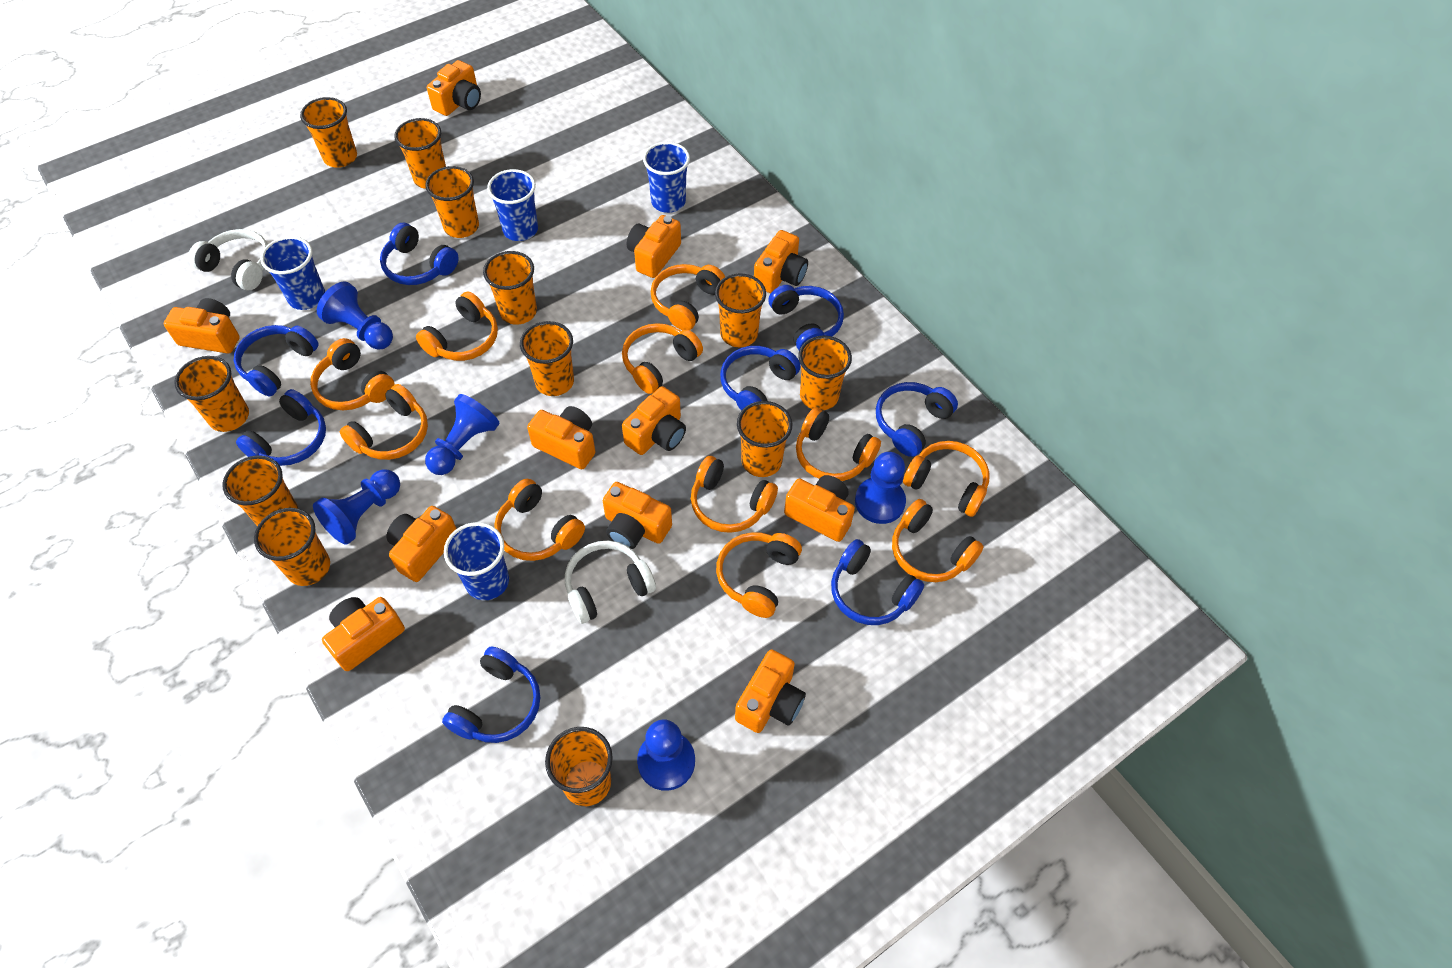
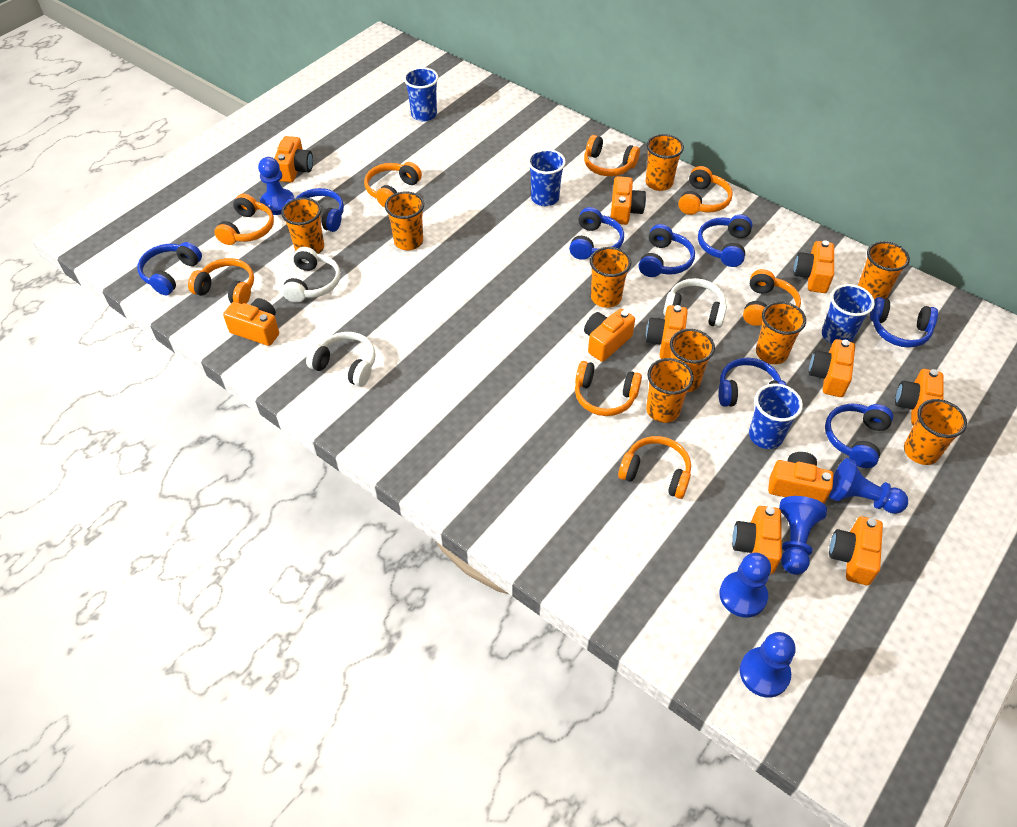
orange cup: [174,356,249,432] [222,455,298,526] [254,508,330,586] [300,97,357,168] [394,118,446,189] [425,166,479,238] [483,251,537,325] [520,321,574,396] [545,727,613,806] [715,274,766,347] [737,401,793,477] [798,335,852,410] = 12 -> [281,197,324,254] [385,192,424,250] [590,247,631,308] [645,134,684,191] [646,358,694,423] [670,329,715,392] [756,302,806,364] [858,241,910,300] [904,399,967,465] = 9
orange headphones: [310,338,395,411] [340,384,428,460] [416,292,498,361] [494,479,585,561] [622,323,703,394] [651,264,725,330] [691,456,778,533] [716,532,802,618] [796,407,881,481] [892,499,984,582] [903,441,989,517] = 11 -> [188,258,254,304] [214,194,274,245] [364,162,422,208] [575,361,642,416] [584,135,640,176] [618,436,691,499] [678,166,733,215] [743,269,801,326] = 8
white headphones: [188,229,268,290] [565,541,656,624] = 2 -> [282,247,340,303] [306,332,376,387] [663,278,727,328] = 3

